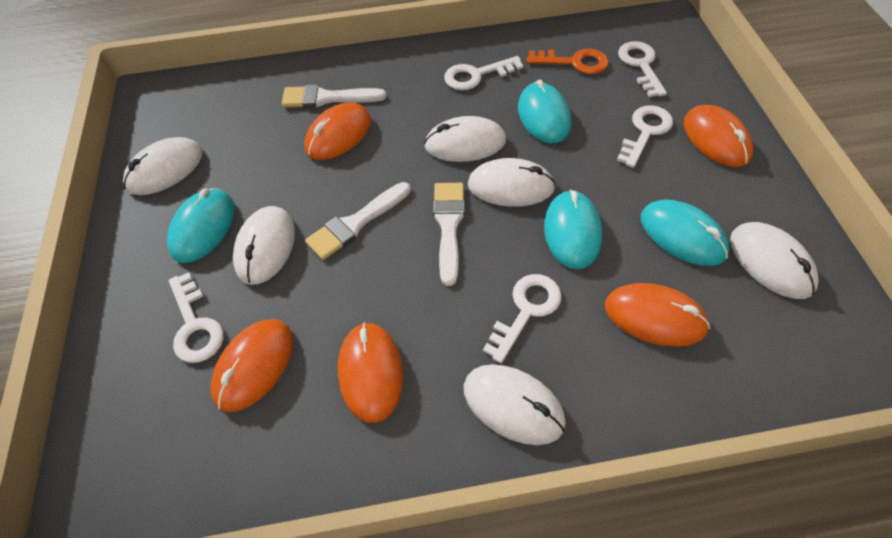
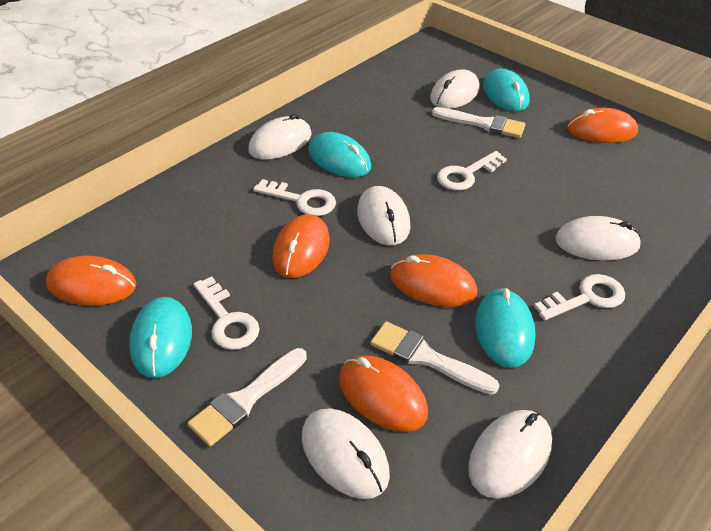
orange key: [527,49,609,74] = 1 -> none = 0
white key: [169,272,224,363] [444,56,523,90] [483,274,562,363] [617,105,673,168] [618,41,667,97] = 5 -> [193,277,260,350] [253,179,336,216] [437,151,507,190] [534,274,625,320] = 4

